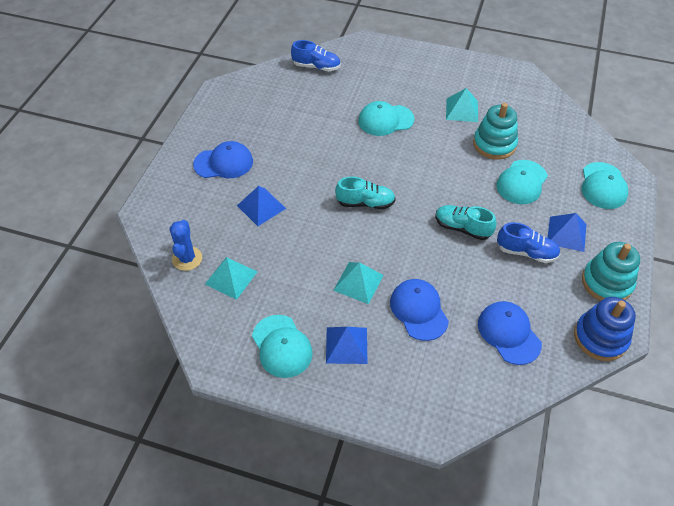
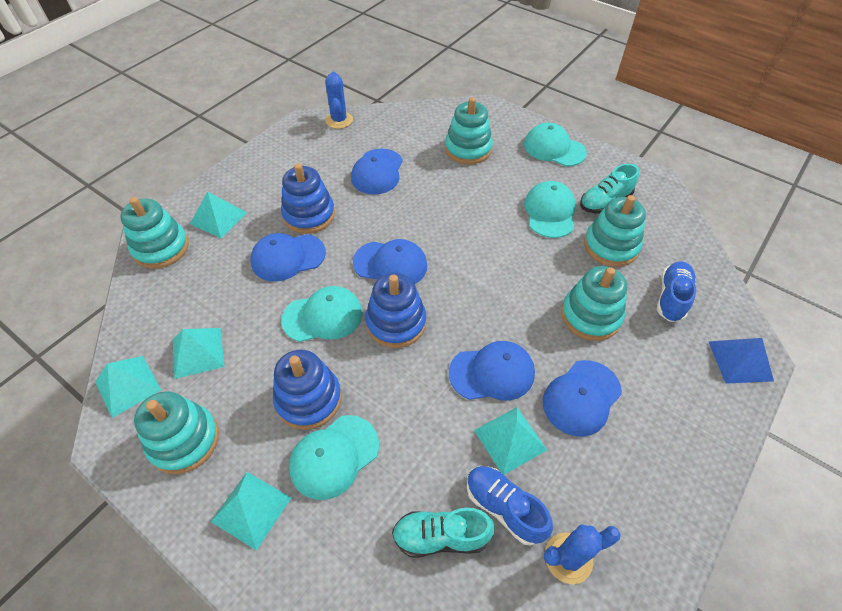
blue cactus: [169,220,202,271] = 1 -> [325,72,353,129] [544,524,621,584] = 2
blue cap: [193,141,253,178] [390,279,449,341] [478,301,542,365] = 3 -> [251,233,326,281] [351,149,403,195] [353,239,428,284] [449,341,535,400] [543,360,622,437] = 5
blue pyramid: [237,186,286,226] [326,327,367,364] [548,213,587,252] = 3 -> [708,338,774,384] = 1
blue stacking toy: [574,297,636,361] = 1 -> [273,350,342,430] [281,163,335,234] [365,273,426,348] = 3
turquoise pyramid: [205,257,257,300] [333,262,383,304] [446,88,478,122] = 3 -> [95,356,161,418] [173,328,224,379] [190,191,247,238] [211,472,291,551] [474,407,547,475] = 5
turquoise stacking toy: [473,103,518,160] [582,242,640,301] = 2 -> [120,197,189,269] [134,391,219,474] [445,97,493,165] [561,266,627,341] [584,195,646,267] = 5

